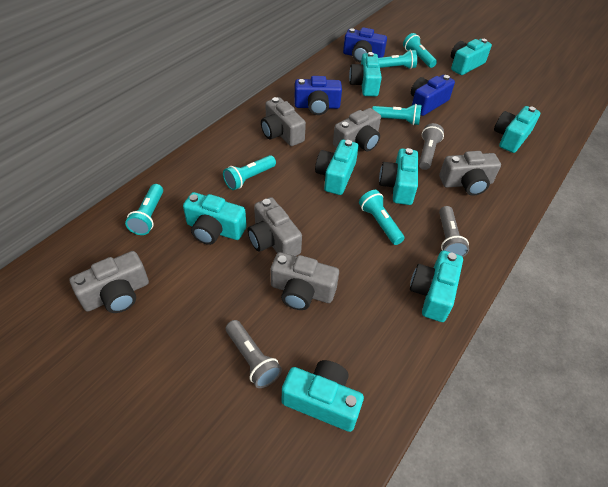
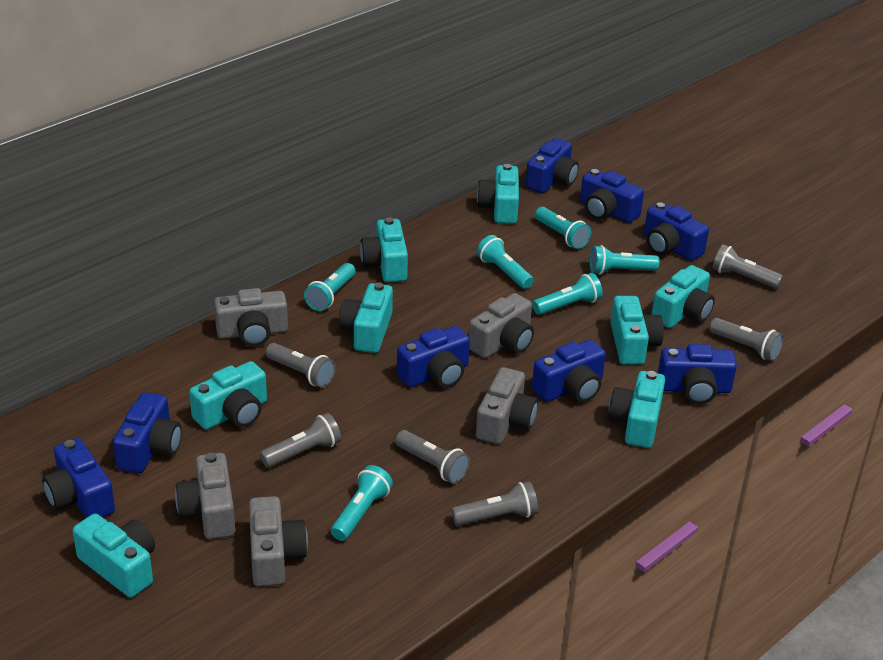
blue camera: [294,76,342,115] [343,27,387,63] [411,75,455,116] = 3 -> [42,438,115,518] [113,392,182,473] [397,326,470,388] [526,138,579,193] [532,340,606,402] [580,169,644,223] [644,202,709,261] [658,344,737,404] = 8
grey camera: [70,251,149,313] [248,197,302,256] [261,97,306,146] [271,252,339,310] [333,108,381,151] [439,151,501,196] = 6 -> [175,453,235,539] [214,288,288,346] [249,496,308,587] [469,293,534,358] [476,367,538,444] = 5
grey flashlight: [226,320,282,388] [419,123,444,170] [439,206,469,257] = 3 -> [260,413,341,468] [266,343,336,388] [395,430,470,484] [451,481,538,526] [709,318,784,361] [712,244,783,288] = 6

